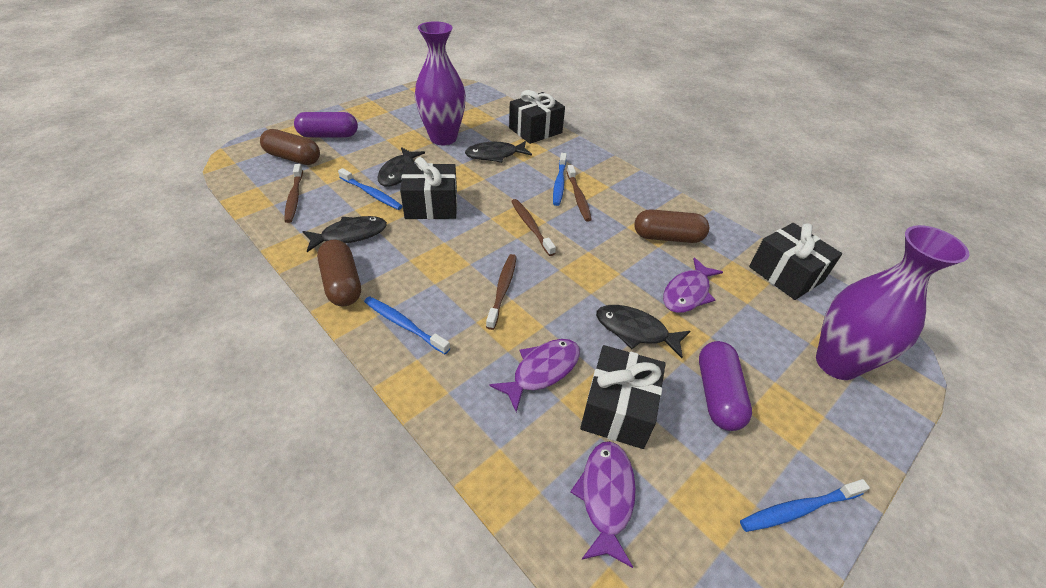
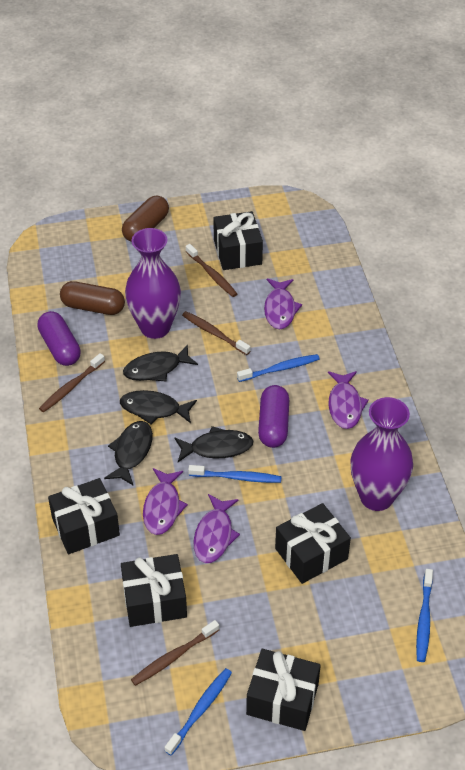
black gift: [400,157,457,219] [509,90,565,144] [580,345,666,449] [749,223,842,300] = 4 -> [48,478,120,554] [121,554,187,627] [213,211,263,270] [246,649,321,731] [275,503,351,584] = 5
brown capsule: [260,129,320,165] [317,240,361,306] [634,209,709,243] = 3 -> [60,281,125,315] [122,196,169,242] = 2
purple fish: [489,339,580,412] [570,441,636,568] [663,257,723,313] = 3 -> [143,468,188,535] [193,494,240,563] [264,278,302,329] [328,371,369,429] = 4

